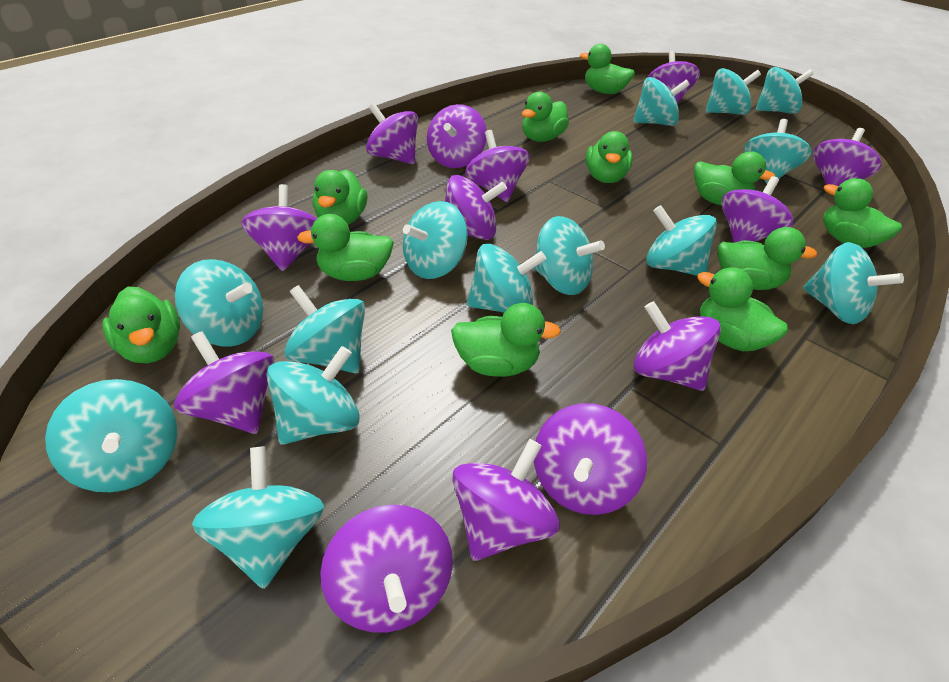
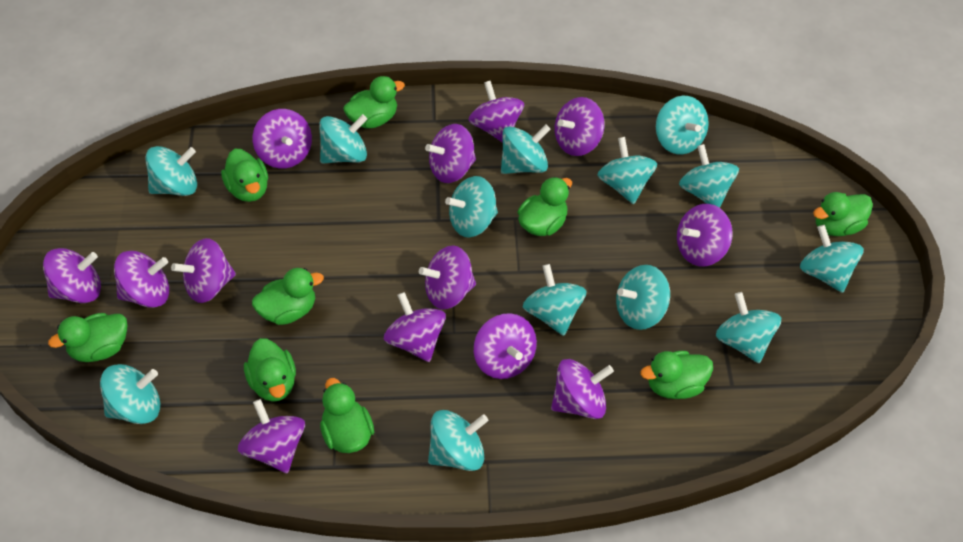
green duck: [102,287,180,363] [297,214,394,281] [313,170,367,225] [451,303,561,377] [522,92,569,142] [580,44,635,94] [586,131,633,183] [694,152,775,206] [697,267,788,351] [718,227,817,290] [823,178,902,248] = 11 -> [48,313,127,362] [221,149,268,202] [244,338,296,402] [252,268,324,325] [320,378,374,453] [343,76,405,128] [518,177,572,236] [640,351,713,399] [813,192,873,236] = 9
turquoise spinning top: [45,379,177,492] [175,259,263,347] [192,446,324,589] [266,346,360,445] [285,285,365,373] [403,201,468,279] [467,244,546,313] [533,216,605,295] [633,77,690,126] [646,205,717,276] [705,68,761,115] [744,119,812,184] [756,67,813,114] [803,242,904,324] = 14 -> [100,364,160,424] [145,146,197,196] [319,114,367,163] [428,410,488,471] [445,176,498,238] [501,125,551,174] [523,264,587,336] [597,137,657,204] [616,265,670,330] [656,96,709,155] [679,144,739,208] [716,292,781,363] [800,225,864,293] = 13

